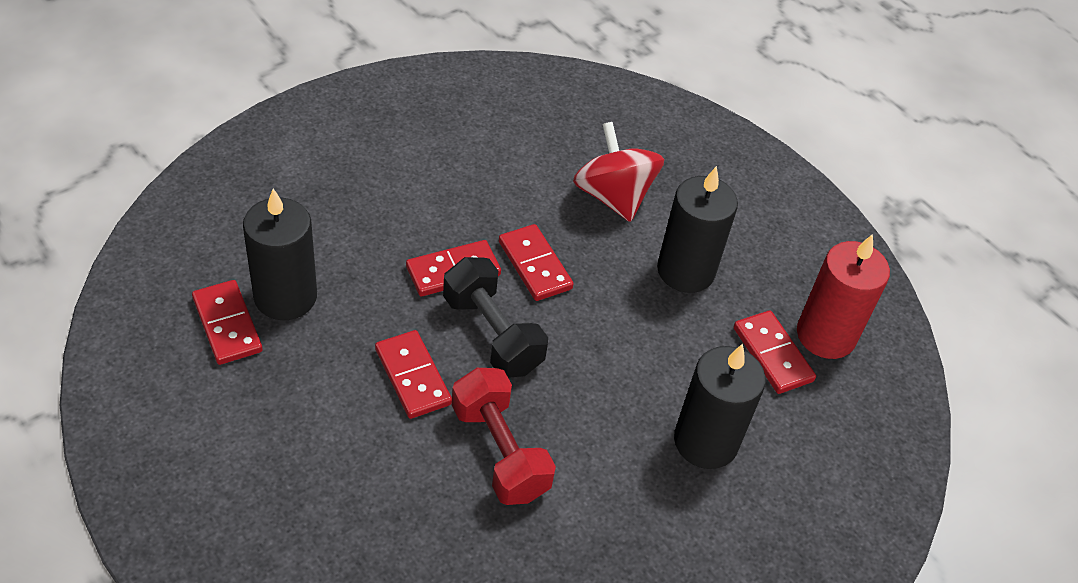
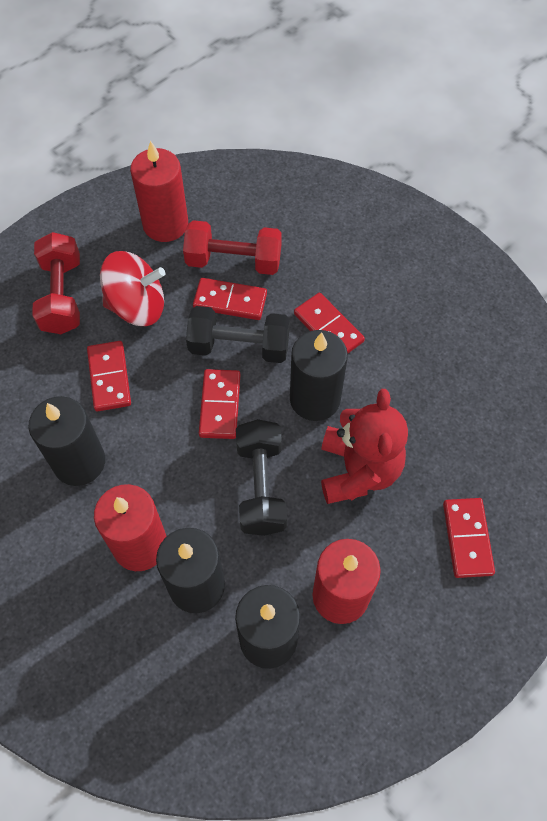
black candle: [243,188,317,320] [657,166,738,293] [674,344,766,469] = 3 -> [29,396,105,486] [156,528,225,613] [235,585,300,669] [290,330,348,421] = 4
black dumbbell: [443,257,548,378] = 1 -> [186,306,290,363] [236,419,287,536] = 2
red candle: [797,234,890,359] = 1 -> [94,484,167,571] [130,141,188,242] [312,539,381,624] = 3
red dumbbell: [452,368,556,505] = 1 -> [32,232,80,334] [183,220,282,275] = 2
red teddy bear: none = 0 -> [321,389,408,504] = 1

